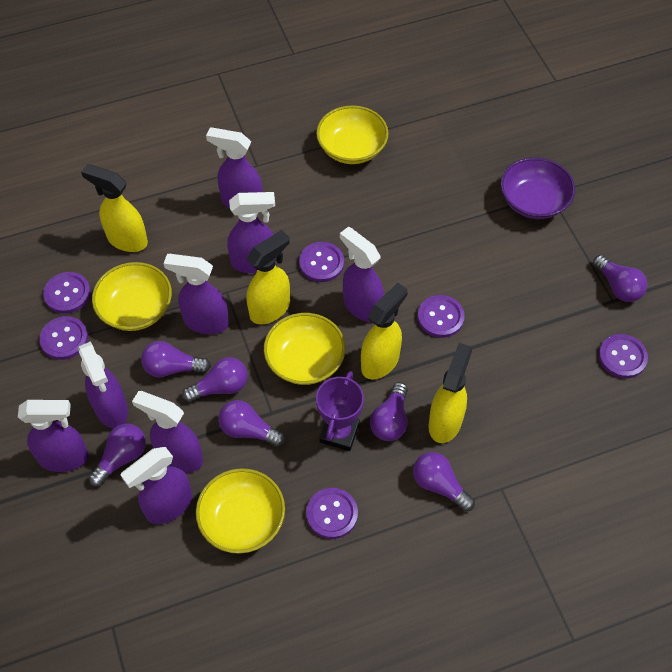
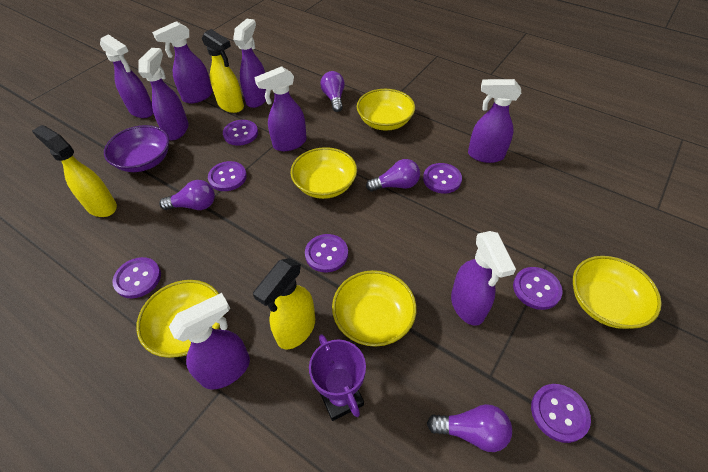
purple button: [39,316,88,360] [43,272,91,314] [299,242,344,282] [306,488,358,539] [418,295,465,338] [599,334,648,378] = 6 -> [112,257,161,298] [208,161,247,191] [223,120,258,146] [305,234,348,272] [423,163,462,194] [513,267,563,310] [531,384,591,443] = 7
purple light bulb: [88,424,146,487] [141,341,211,378] [182,357,248,402] [218,400,285,447] [370,382,408,441] [413,452,475,512] [593,255,648,302] = 7 -> [159,180,215,210] [320,71,345,112] [366,159,420,192] [427,404,512,452] = 4
yellow bowl: [92,262,172,331] [196,468,285,554] [264,313,345,385] [316,105,389,164] = 4 -> [136,280,223,358] [291,147,357,199] [332,270,417,347] [357,89,415,131] [573,256,662,329] = 5
yellow spray bottle: [81,164,148,252] [246,230,290,324] [361,283,408,380] [428,343,472,443] = 4 -> [32,125,117,217] [202,29,244,113] [253,258,315,350] = 3

